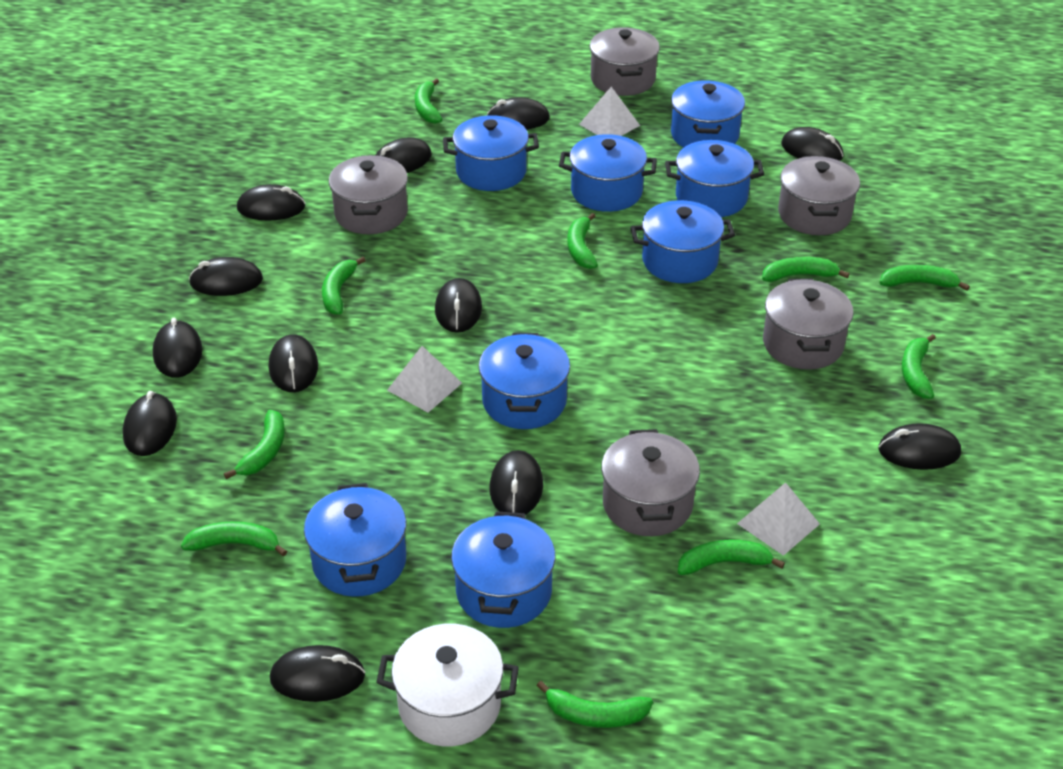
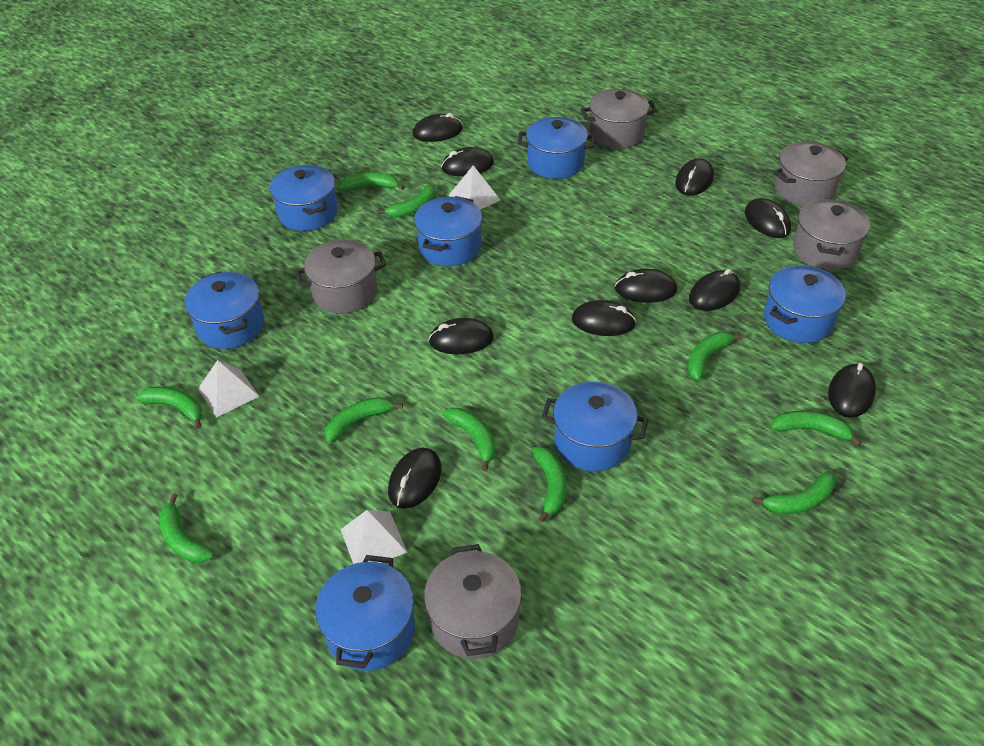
black mouse: [123,391,177,456] [153,318,202,378] [189,257,263,296] [237,184,305,221] [269,334,318,392] [270,645,365,702] [375,137,431,173] [435,278,482,333] [486,97,550,130] [490,450,543,515] [781,127,844,161] [878,423,961,470] = 12 -> [388,448,441,509] [413,113,463,142] [428,318,494,354] [441,147,494,176] [572,300,636,336] [615,269,677,303] [675,158,714,196] [689,269,740,311] [745,198,791,238] [828,363,876,418] = 10
blue pot: [304,483,406,597] [443,115,539,191] [451,511,555,628] [479,333,570,429] [559,134,657,212] [630,200,735,283] [665,140,764,217] [671,80,745,148] = 8 -> [184,271,264,349] [270,165,338,231] [315,555,415,671] [414,196,482,266] [518,117,596,179] [541,382,649,471] [764,265,846,343] = 7
white pot: [376,624,519,746] = 1 -> none = 0

